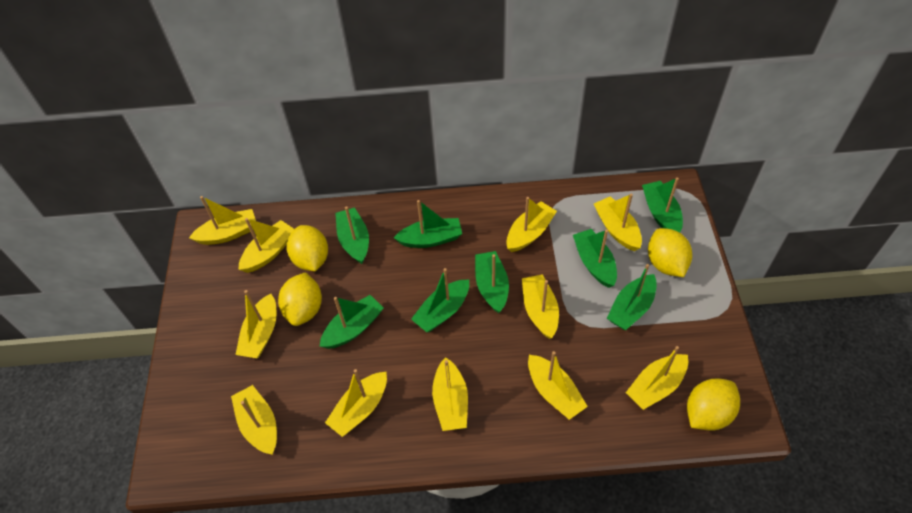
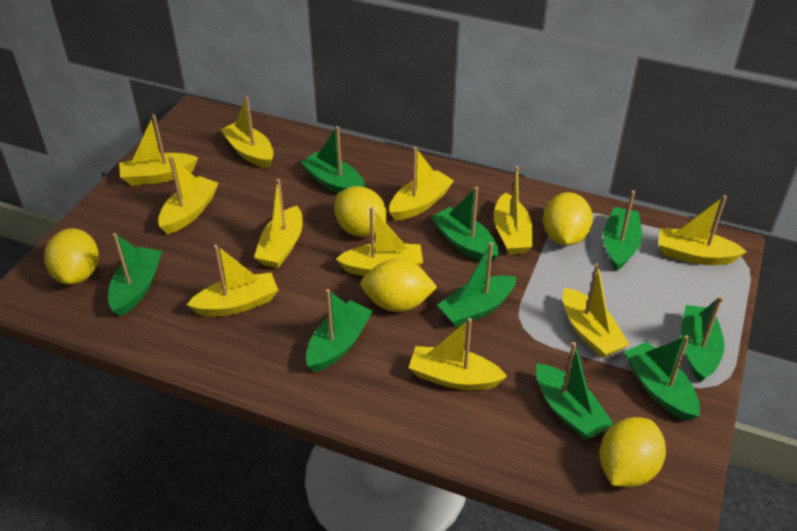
green boat: [320,295,383,349] [335,206,369,264] [394,200,462,248] [411,268,469,332] [475,251,509,313] [573,229,617,288] [607,264,657,330] [642,177,683,232] = 8 -> [108,233,162,316] [301,126,365,193] [306,289,373,372] [431,187,499,263] [437,242,517,327] [536,342,614,440] [603,190,642,271] [624,335,700,421] [681,296,724,382] = 9
yellow lemon: [278,272,322,326] [287,225,328,271] [648,228,692,277] [687,379,740,431] = 4 -> [44,228,99,285] [334,186,387,237] [361,259,437,312] [543,192,593,245] [600,417,666,487] = 5

